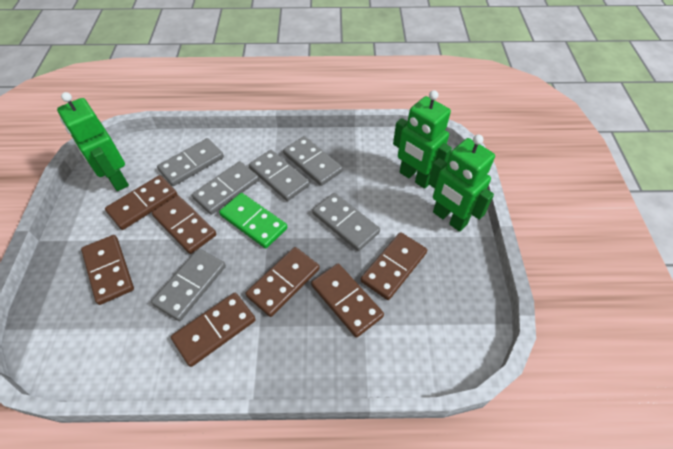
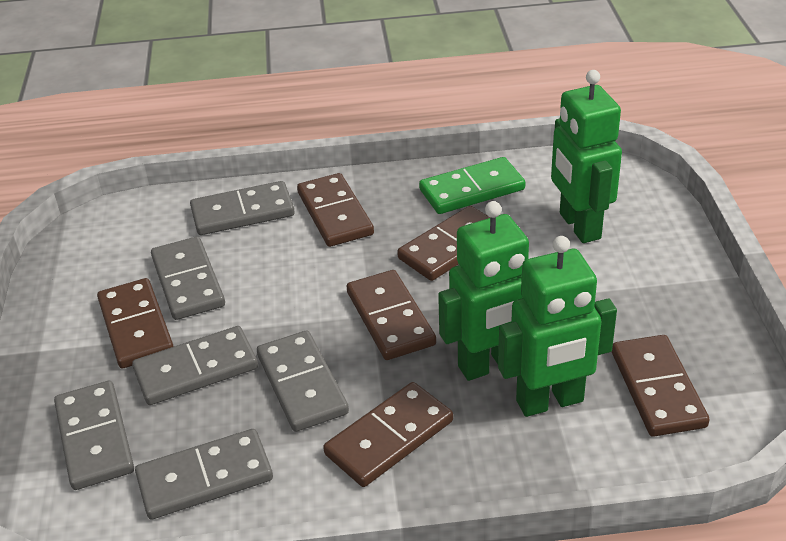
brown domino: [81,235,134,305] [105,175,178,230] [152,195,216,254] [171,293,256,367] [246,247,320,317] [311,264,384,338] [361,232,427,300] = 7 -> [97,278,174,368] [297,173,374,247] [323,382,453,487] [347,270,436,360] [397,206,490,281] [612,335,710,437] = 6

